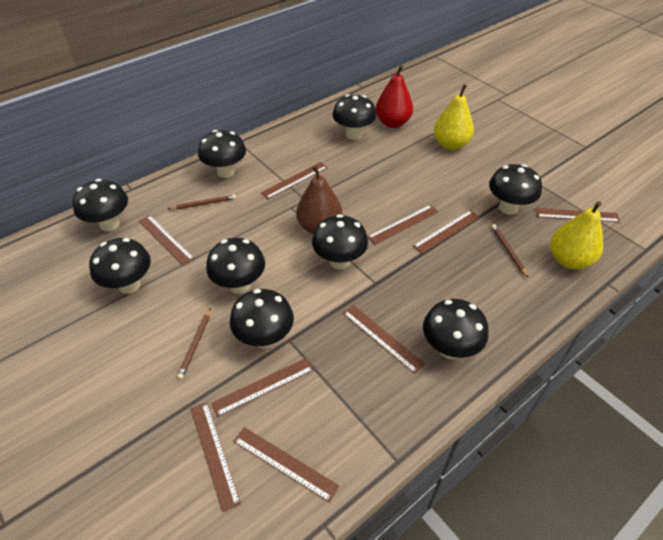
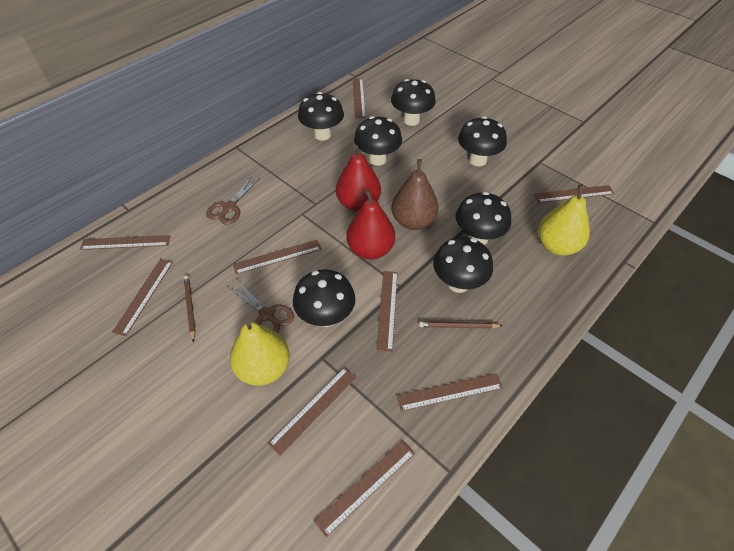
black mushroom: [72,179,128,231] [89,238,151,294] [198,130,246,178] [206,238,265,294] [230,289,294,348] [312,214,368,270] [333,94,377,140] [423,299,489,359] [489,164,542,215] = 9 -> [293,269,356,327] [298,92,344,141] [354,116,402,166] [391,79,436,126] [433,237,493,293] [456,192,511,245] [458,116,507,166] = 7
brown pencil: [168,195,236,210] [177,308,211,380] [491,224,528,277] = 3 -> [184,275,196,342] [419,321,503,329] = 2
brown scissors: none = 0 -> [206,176,260,225] [227,279,294,333] = 2
red pear: [376,65,413,128] = 1 -> [336,145,381,212] [346,189,395,259] = 2

